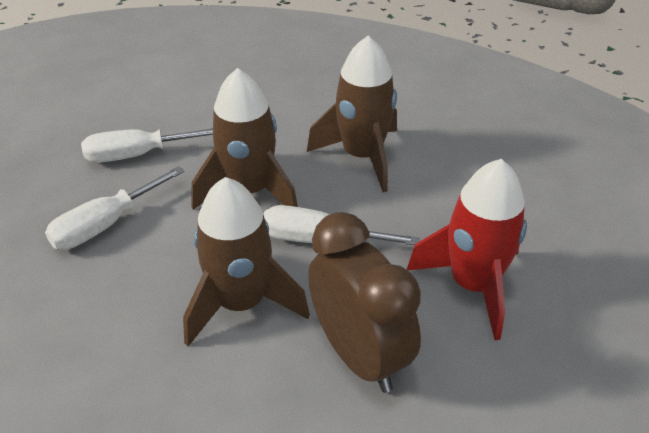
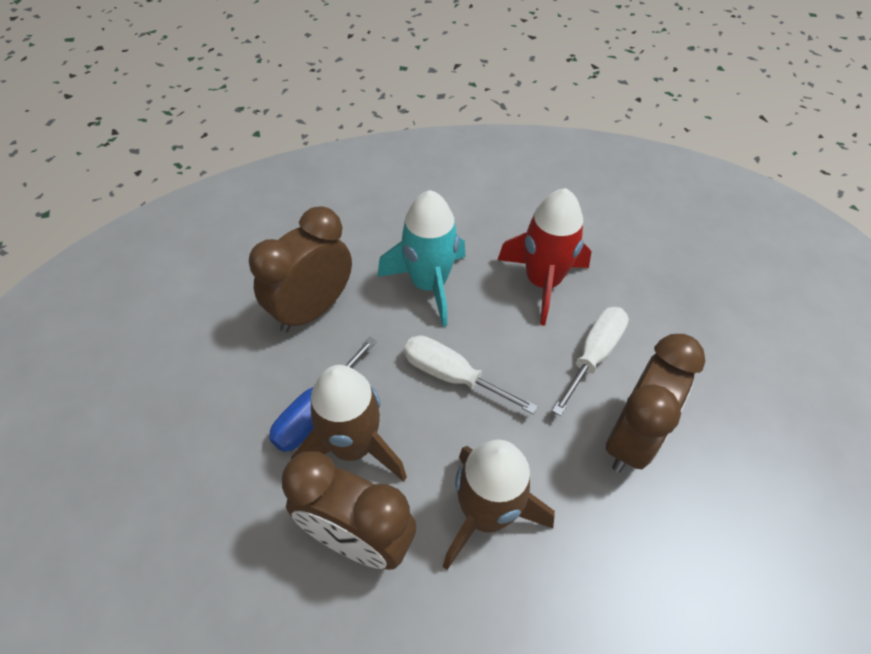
blue screwdriver: none = 0 -> [269,337,377,452] = 1
brown clock: [308,212,421,393] = 1 -> [249,206,352,333] [282,451,416,570] [606,334,705,473] = 3
brown rocket: [183,177,310,346] [191,68,298,210] [307,36,397,192] = 3 -> [291,365,407,481] [443,440,555,570] = 2
turquoise rocket: none = 0 -> [377,190,466,327] = 1
white screwdriver: [45,166,185,250] [81,128,213,163] [263,205,420,245] = 3 -> [404,335,538,414] [552,307,629,416] = 2

